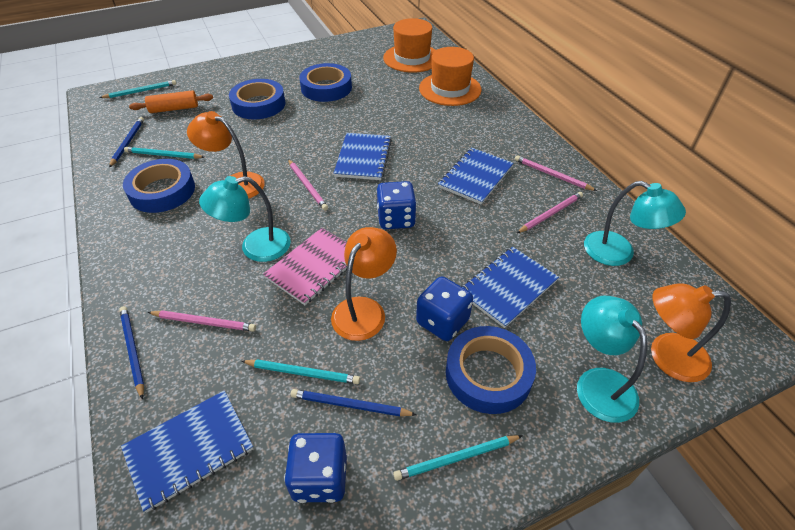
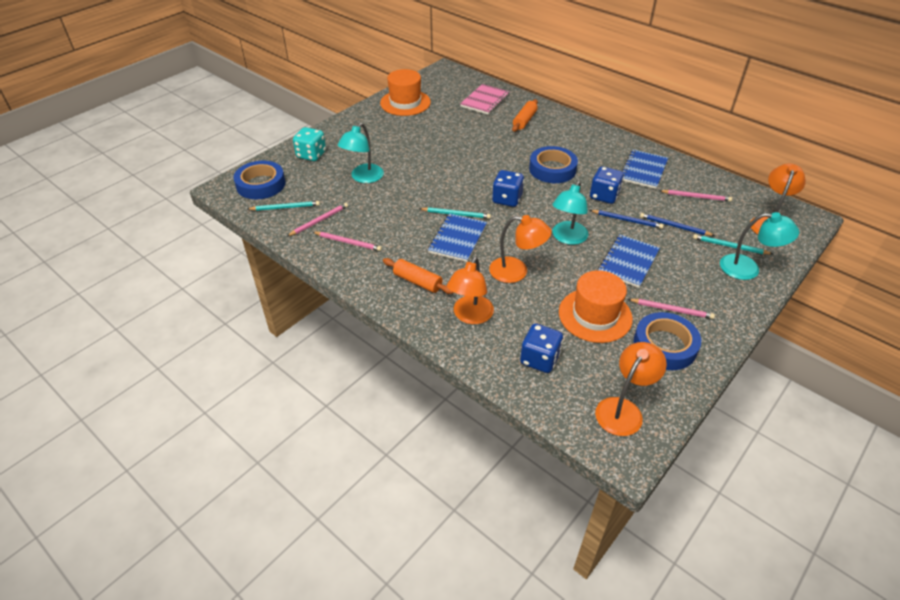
blue notebook: [121,390,253,513] [333,133,392,180] [438,148,514,204] [461,247,559,328] = 4 -> [428,213,487,262] [598,234,660,288] [622,150,668,189] = 3
blue pencil: [109,117,144,168] [119,306,144,400] [291,389,417,416] = 3 -> [590,210,664,229] [640,213,715,236] = 2
blue tape: [123,159,195,213] [229,79,285,120] [299,63,352,102] [446,326,536,414] = 4 -> [233,161,285,199] [529,146,578,183] [633,312,701,370] = 3
orange lamp: [187,111,265,199] [331,227,397,341] [651,283,731,382] = 3 -> [447,256,494,324] [489,215,552,283] [595,342,667,436] [751,163,806,234] = 4
orange rolling pin: [129,90,213,113] = 1 -> [383,258,454,294] [512,99,538,132] = 2
turquoise dice: none = 0 -> [293,127,326,161] = 1
turquoise pencil: [99,80,177,98] [124,147,204,159] [241,359,360,384] [393,435,523,481] = 4 -> [248,201,320,211] [419,207,491,219] [693,234,773,254] = 3

